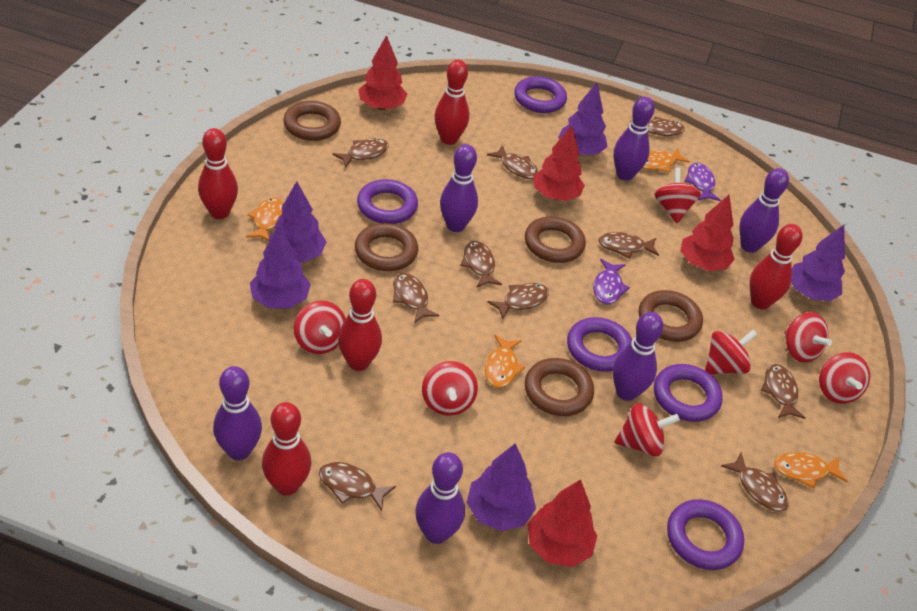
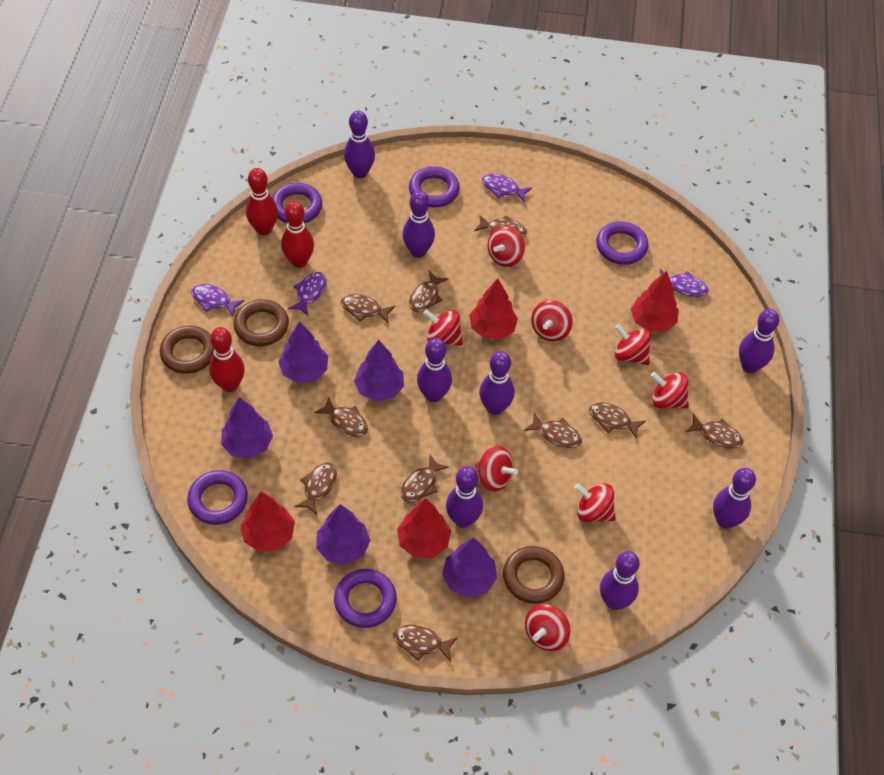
brown ring: [283,101,341,141] [355,223,418,271] [525,216,586,263] [525,358,594,416] [639,290,703,342] = 5 -> [160,326,214,374] [233,299,289,346] [503,546,565,604] = 3
orange fish: [246,197,284,241] [485,334,525,388] [642,148,690,172] [774,452,847,488] = 4 -> none = 0
purple bowling pin: [213,366,262,460] [415,452,465,544] [440,144,478,232] [613,312,663,401] [614,97,655,181] [739,168,789,253] = 6 -> [344,111,375,178] [402,191,435,258] [417,338,452,402] [446,466,483,528] [479,351,515,415] [600,551,640,610] [713,468,756,529] [739,309,779,373] = 8
purple fish: [593,259,630,304] [684,162,721,201] = 2 -> [191,284,244,317] [288,272,326,315] [482,174,532,202] [660,269,709,297] = 4
red bowling pin: [198,128,238,219] [262,402,311,496] [338,279,382,371] [435,60,469,145] [750,224,802,309] = 5 -> [209,327,245,392] [246,168,278,235] [281,201,314,268] = 3
red spinning top: [294,301,346,354] [422,361,478,416] [614,403,680,456] [654,168,701,223] [705,330,758,374] [784,312,832,363] [819,352,870,404] = 7 -> [423,309,463,345] [476,446,518,491] [487,226,525,267] [525,604,570,651] [531,300,573,341] [575,483,616,522] [614,324,651,365] [651,372,689,408] = 8

